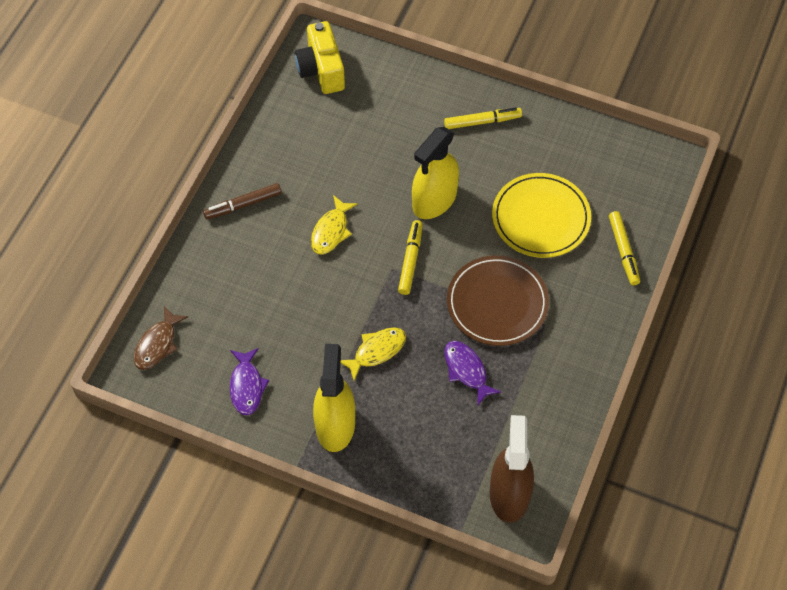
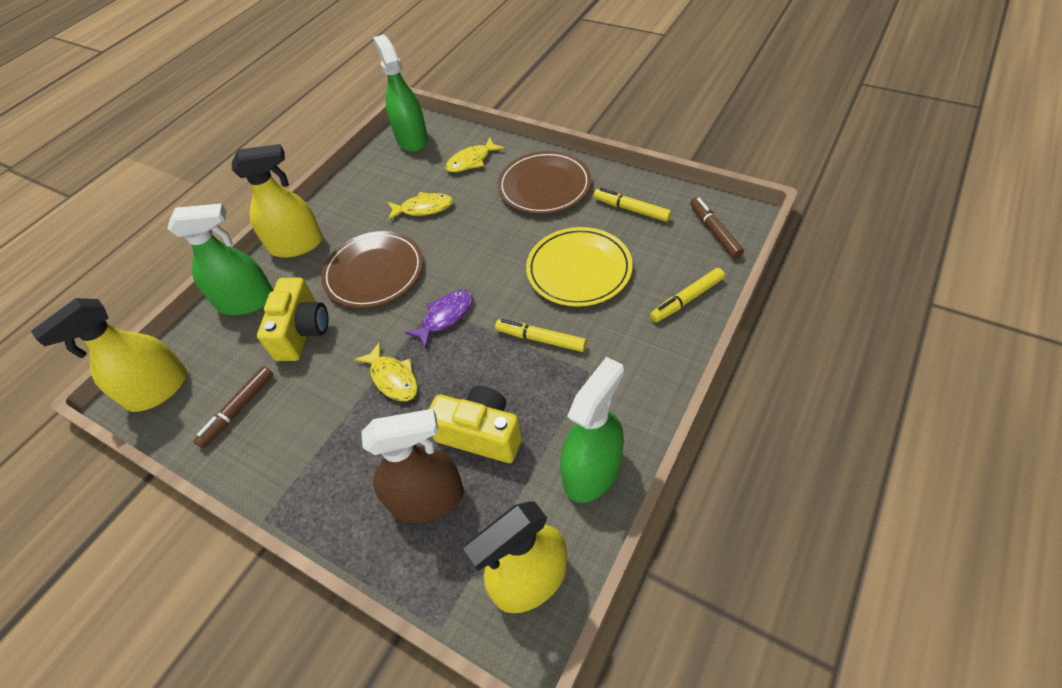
brown fish: [134,306,188,370] = 1 -> none = 0
brown marker: [203,183,282,219] = 1 -> [194,366,273,448] [690,197,744,259] = 2
brown plate: [447,255,549,346] = 1 -> [321,231,423,308] [497,151,591,214] = 2
green spray bottle: none = 0 -> [167,203,273,315] [373,34,428,152] [560,357,624,503] = 3
purple fish: [230,348,269,415] [444,341,501,406] = 2 -> [405,290,473,348] = 1
yellow camera: [295,21,345,94] = 1 -> [257,277,328,361] [429,386,522,463] = 2
yellow fish: [311,195,358,255] [341,328,406,381] = 2 -> [354,342,418,401] [388,192,453,221] [445,138,504,172] = 3
yellow spray bottle: [313,344,355,452] [412,127,459,219] = 2 -> [31,298,187,412] [232,144,323,258] [463,501,567,613] = 3

